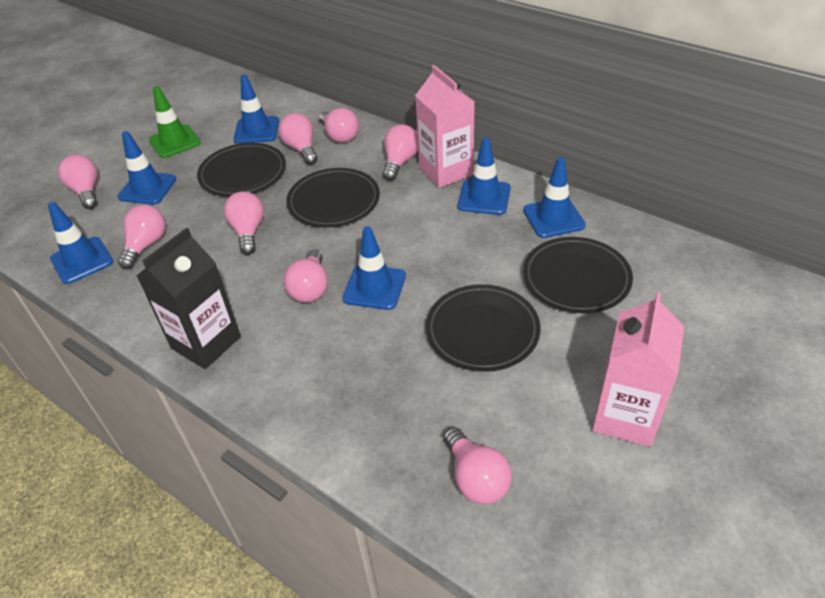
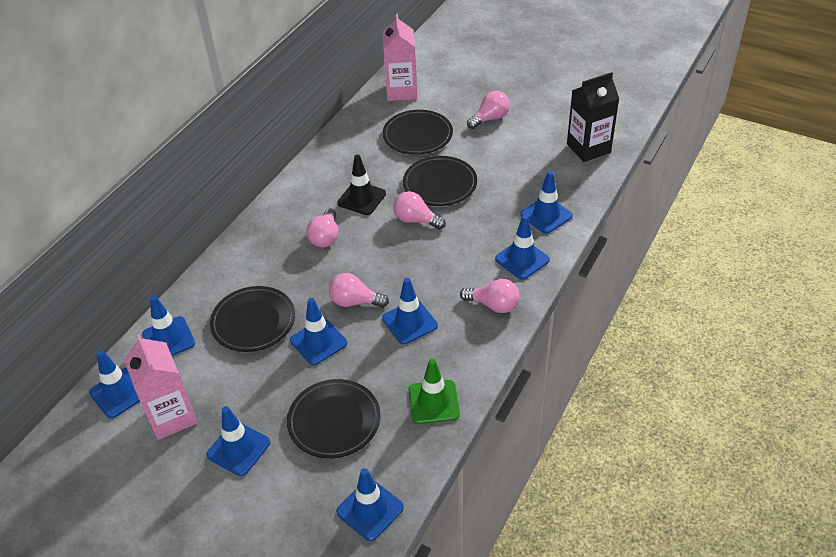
black traffic cone: none = 0 -> [337,155,386,215] = 1
blue traffic cone: [48,202,113,284] [117,131,176,205] [233,75,279,144] [342,226,406,310] [458,137,511,215] [523,157,586,238] = 6 -> [89,350,140,418] [142,295,195,356] [206,406,270,476] [290,298,347,365] [336,468,404,541] [382,278,438,344] [495,215,550,280] [521,171,573,234] = 8
pink light bulb: [58,155,98,209] [118,205,166,269] [224,191,264,255] [279,113,317,165] [284,249,328,303] [319,108,359,143] [383,124,418,181] [443,427,512,504] = 8 -> [306,208,338,248] [329,273,389,308] [393,191,446,229] [460,279,520,313] [467,91,510,129] = 5

